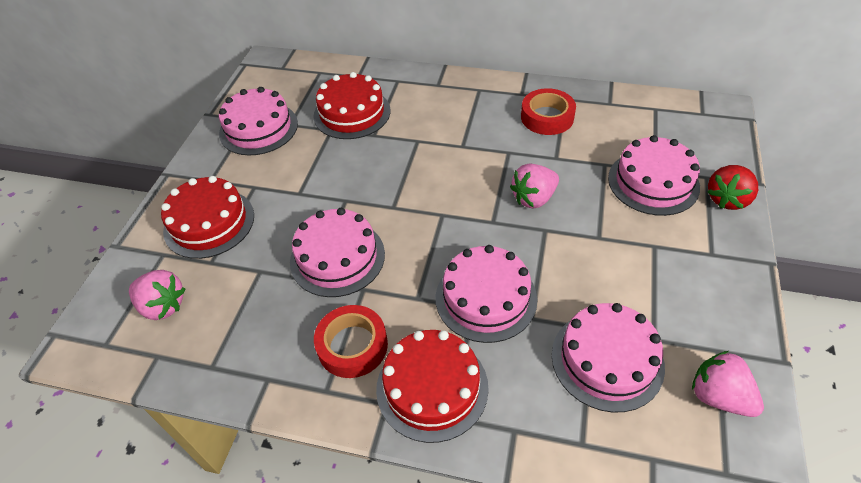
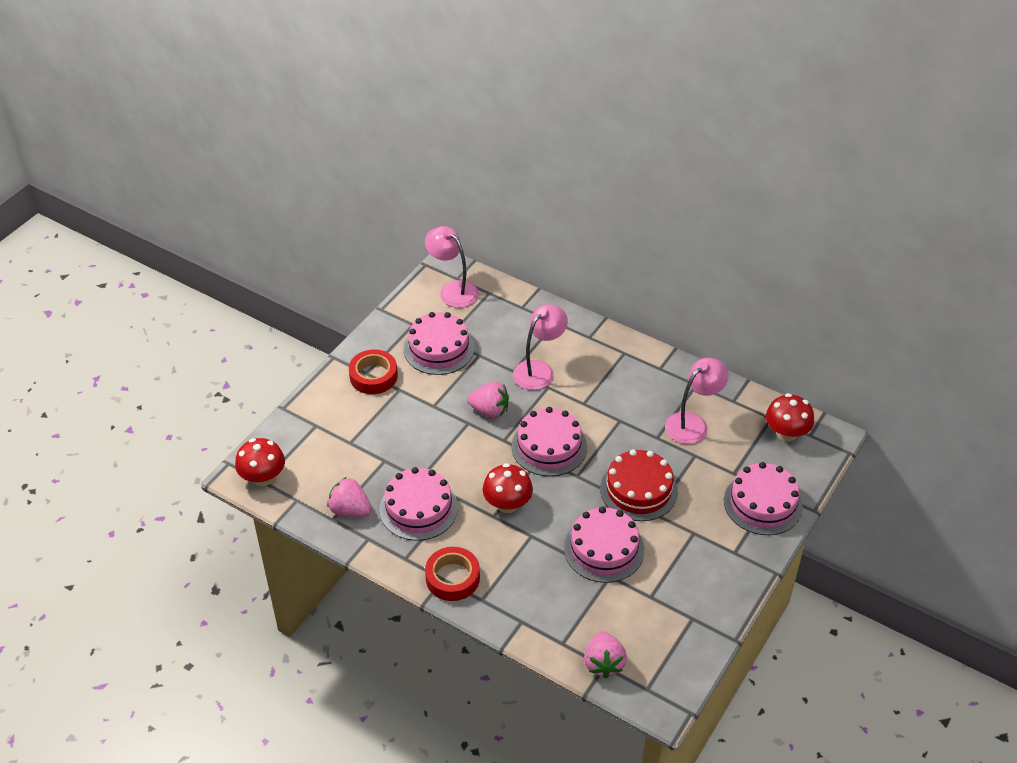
pink lamp: none = 0 -> [425,226,479,308] [513,304,568,390] [665,358,729,444] = 3
red cake: [161,176,254,259] [313,72,390,139] [376,330,489,443] = 3 -> [600,449,678,521] = 1
red mushroom: none = 0 -> [235,438,285,486] [482,463,533,513] [766,393,814,442] = 3
red strawberry: [708,165,758,210] = 1 -> none = 0

